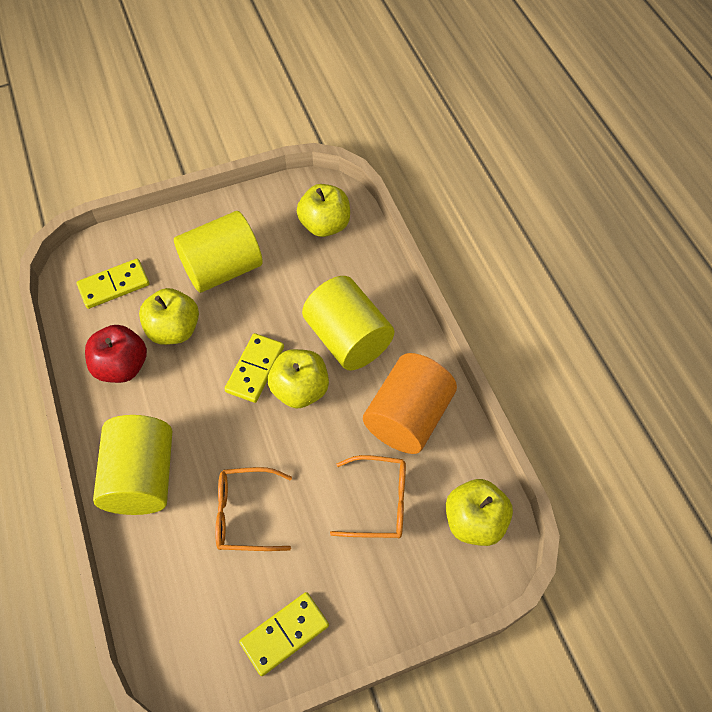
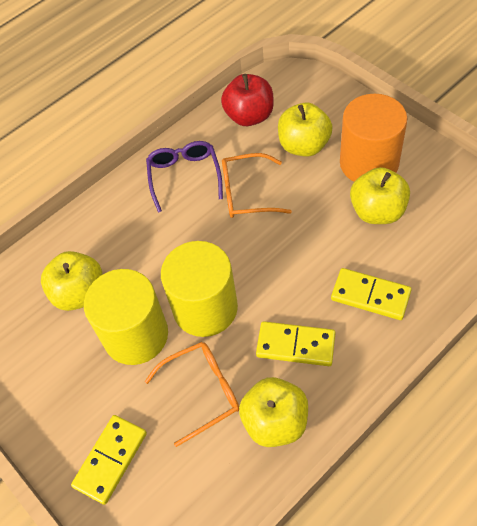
purple glasses: none = 0 -> [146,141,223,213] = 1
yellow cylinder: [93,415,172,515] [174,211,263,293] [302,276,394,371] = 3 -> [84,269,168,365] [161,241,238,337] = 2

